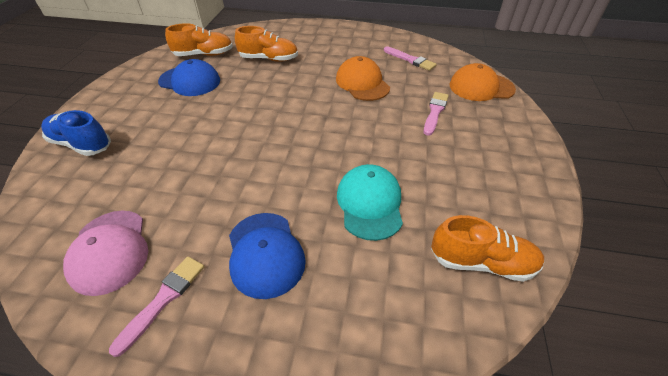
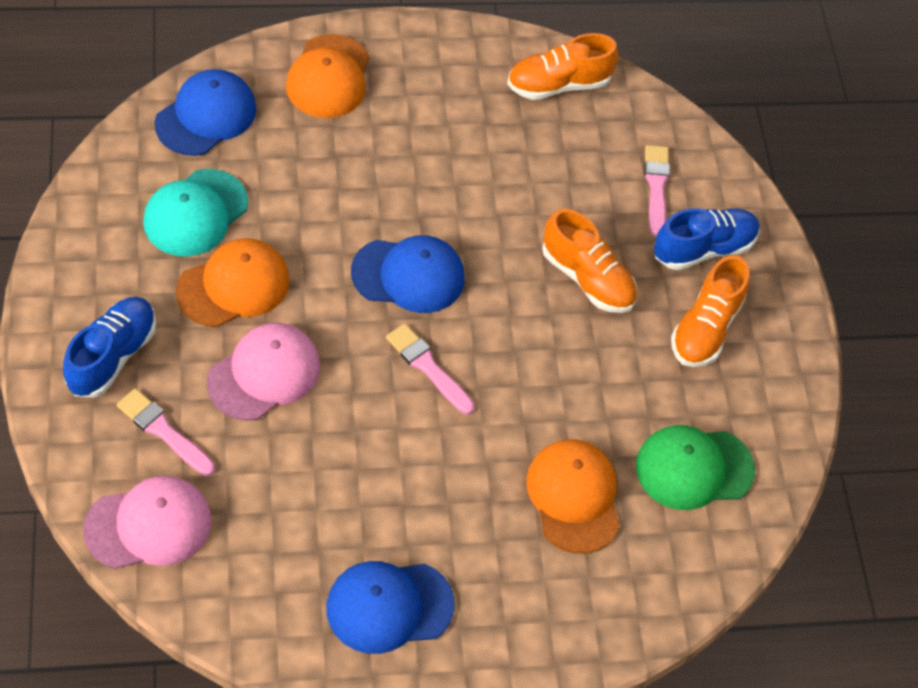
blue cap: [158,59,220,96] [229,213,306,299] = 2 -> [155,69,256,156] [326,561,455,654] [351,235,465,313] = 3
blue shoe: [41,110,111,156] = 1 -> [63,297,156,398] [654,208,760,270] = 2
green cap: none = 0 -> [636,425,755,510] = 1
orange cap: [336,56,390,101] [450,63,516,101] = 2 -> [176,238,290,327] [286,34,370,118] [526,439,620,554] = 3
pink cap: [63,211,148,296] = 1 -> [83,476,212,569] [207,323,320,421] = 2

